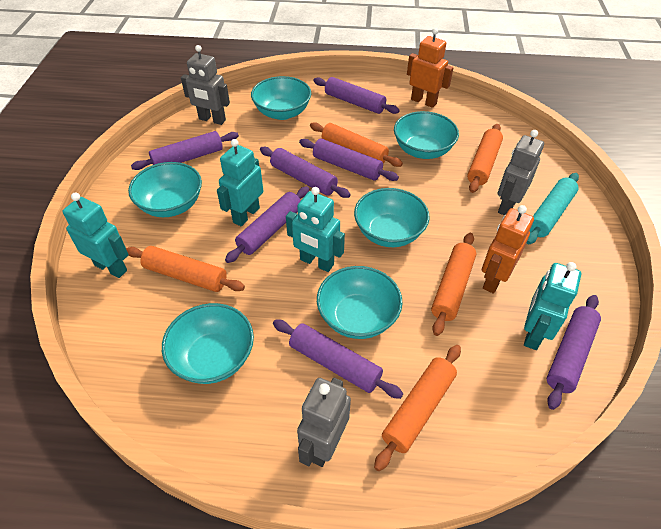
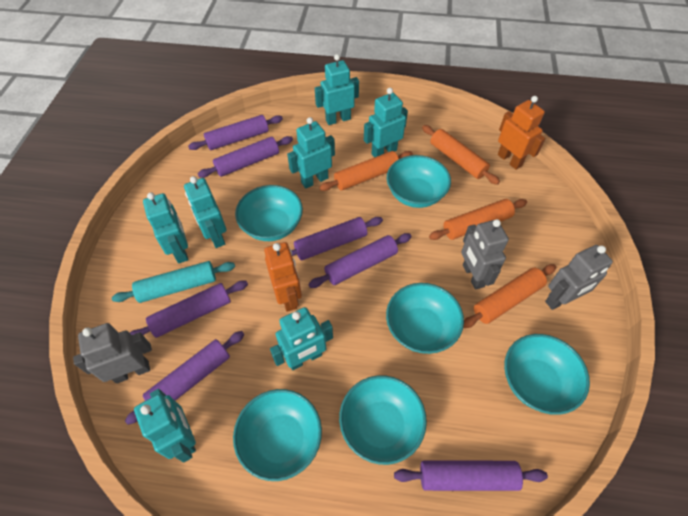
orange rolling pin: [126,246,245,292] [310,122,403,167] [374,345,461,471] [431,233,476,336] [467,124,503,193] = 5 -> [319,151,413,191] [422,125,500,185] [429,199,527,240] [463,264,556,328] = 4
turquoise robot: [62,193,129,278] [217,139,263,226] [286,187,345,272] [524,262,581,350] = 4 -> [134,389,196,463] [143,192,188,264] [184,176,226,248] [270,307,333,370] [287,117,335,189] [315,54,359,125] [364,88,408,157] = 7

